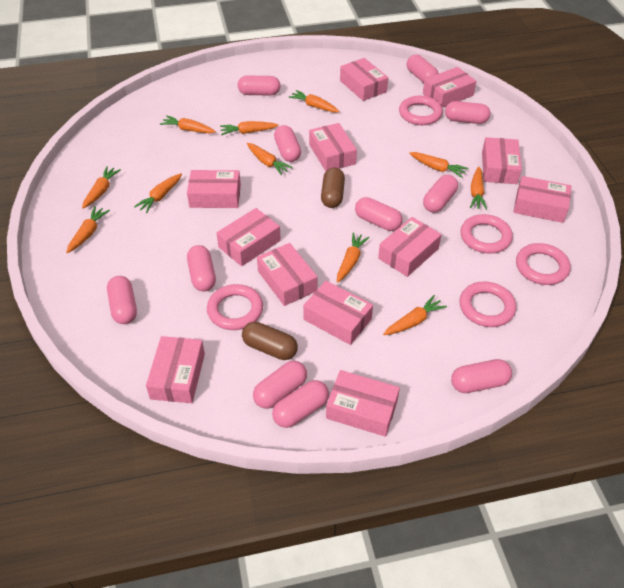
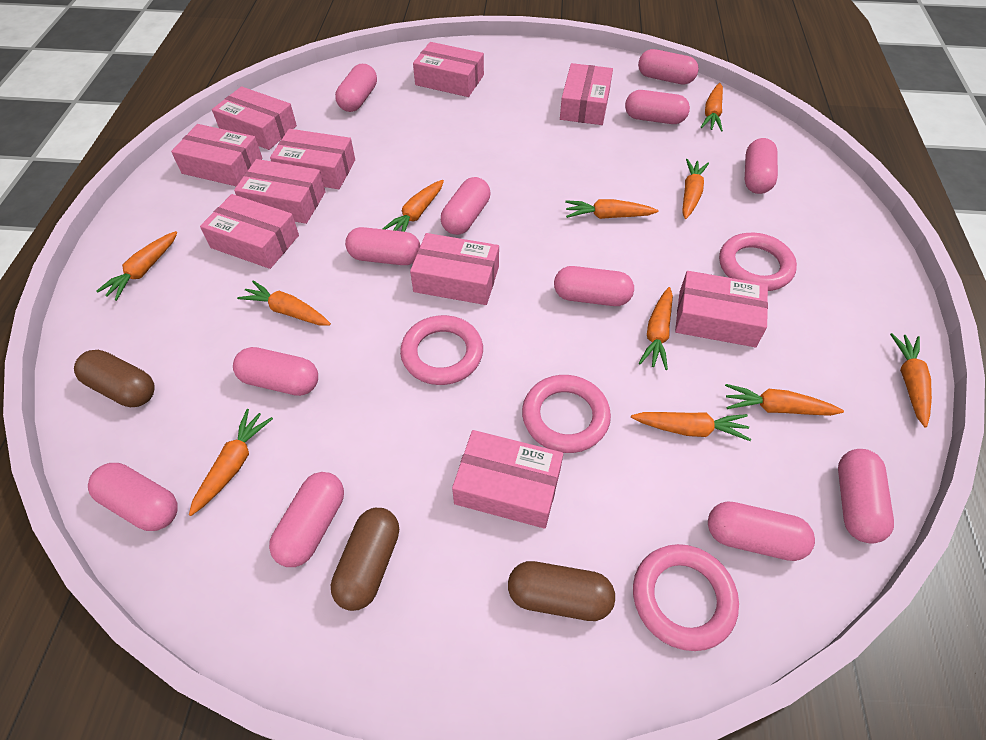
brown capsule: [242,322,298,360] [321,167,345,208] = 2 -> [74,350,155,407] [331,508,399,611] [508,561,615,621] = 3
pink box: [146,336,205,403] [187,170,241,208] [216,208,281,266] [257,243,317,306] [303,281,373,345] [309,123,357,171] [326,370,400,437] [340,58,388,101] [378,217,441,277] [423,67,476,108] [482,137,522,184] [513,176,572,223] = 12 -> [171,124,263,186] [200,194,299,269] [212,86,297,150] [234,159,326,224] [270,129,355,189] [410,233,499,305] [413,42,484,97] [452,430,563,529] [560,63,613,125] [675,271,768,347] = 10
pink capsule: [107,276,137,324] [187,245,216,291] [238,75,281,96] [253,361,307,409] [272,380,329,428] [274,125,301,162] [355,197,403,231] [407,54,439,83] [423,175,458,213] [445,101,490,124] [451,359,512,393] = 11 -> [88,463,178,531] [233,347,318,396] [269,472,344,567] [335,64,377,112] [345,227,421,265] [441,177,490,235] [554,266,634,306] [625,90,690,124] [638,49,699,85] [708,501,815,561] [745,138,778,194] [838,449,894,544] = 12
pink ring: [207,284,263,330] [399,96,443,125] [460,281,516,327] [461,214,513,254] [516,243,571,285] = 5 -> [400,315,483,385] [522,375,611,453] [633,544,739,651] [719,233,797,291] = 4

